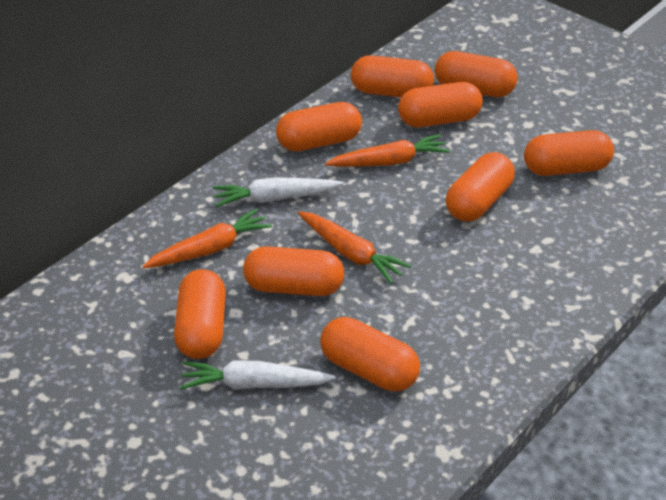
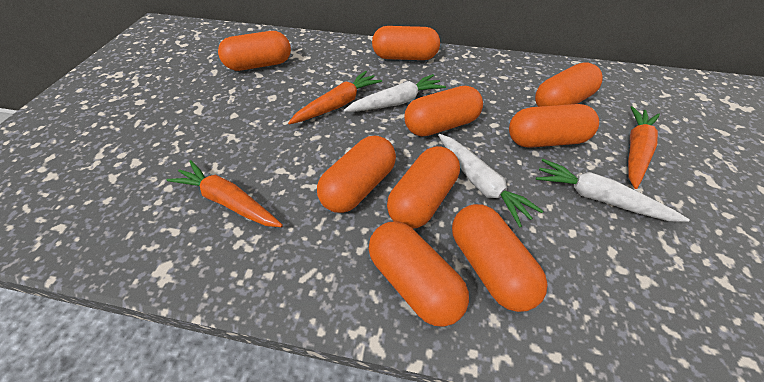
white carrot: [180,361,335,390] [213,177,344,207] = 2 -> [344,74,446,112] [438,134,543,227] [536,159,690,222] = 3

